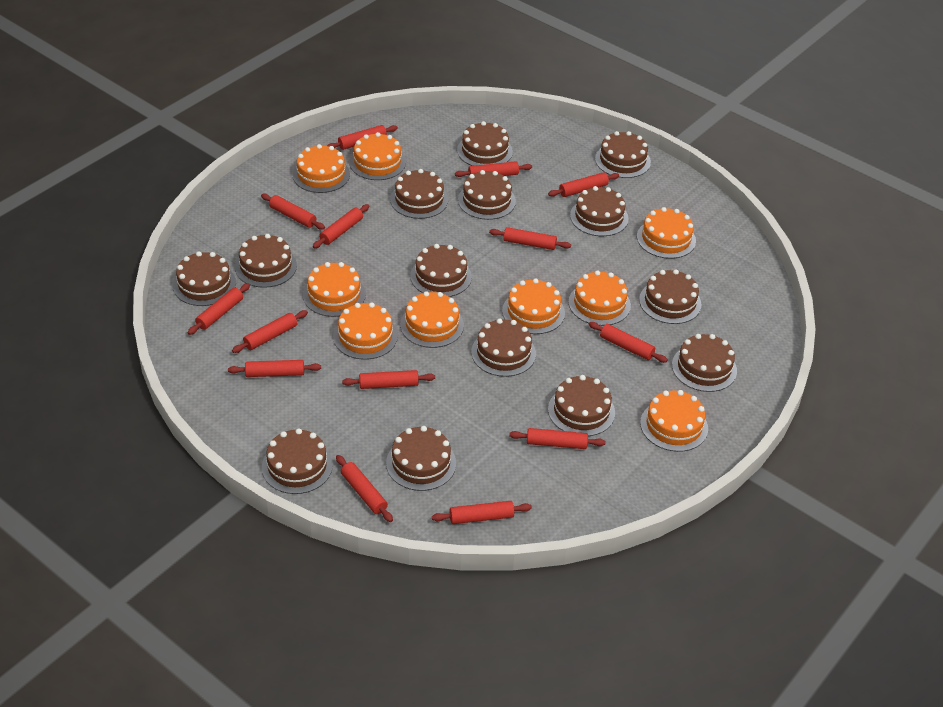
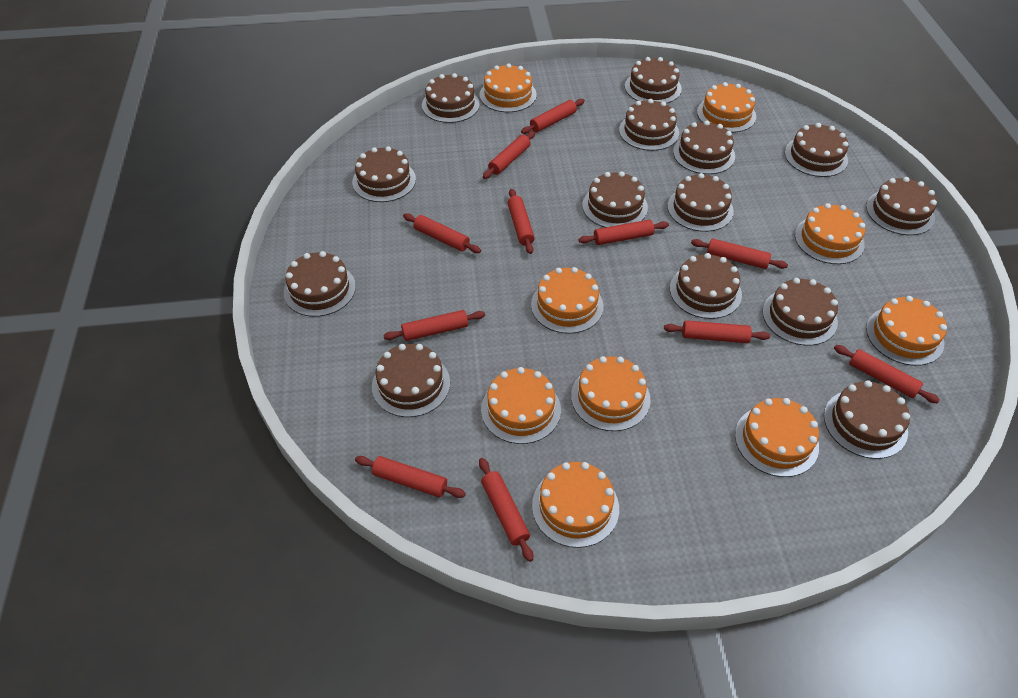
red rolling pin: [188,283,250,335] [228,360,321,377] [232,310,308,353] [261,193,325,230] [313,204,369,248] [327,125,398,150] [336,455,393,522] [342,370,435,389] [432,501,532,524] [455,161,532,177] [489,227,571,250] [509,428,605,449] [548,172,619,197] [589,322,668,363] = 14 -> [355,456,466,498] [383,310,485,341] [403,213,481,253] [479,458,533,562] [483,131,535,179] [508,189,535,254] [521,99,585,134] [578,220,669,245] [664,320,770,343] [691,238,788,269] [834,345,940,403] = 11

